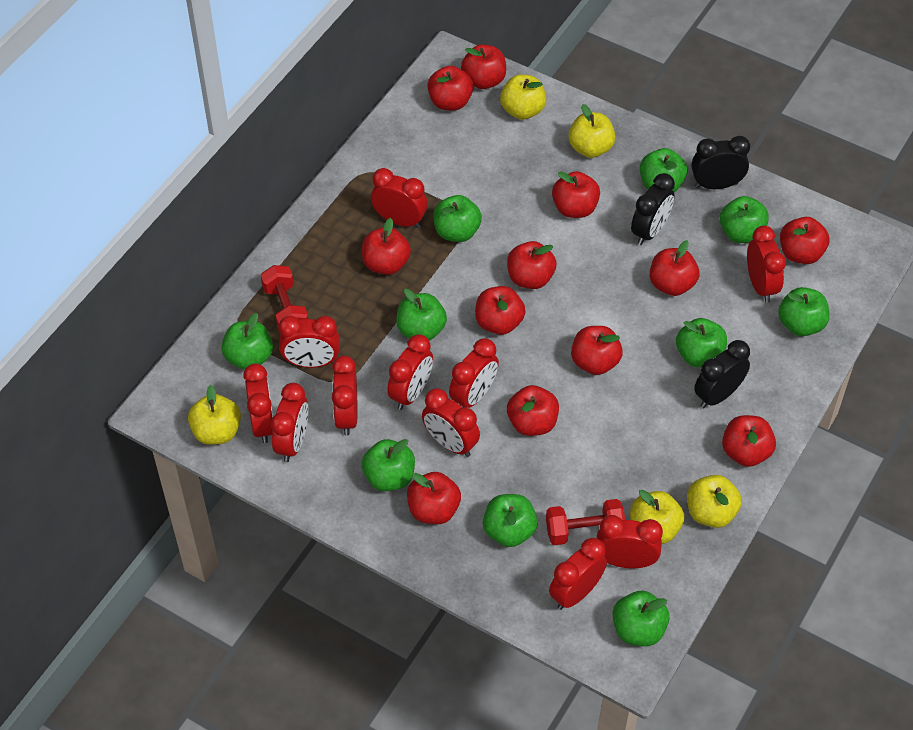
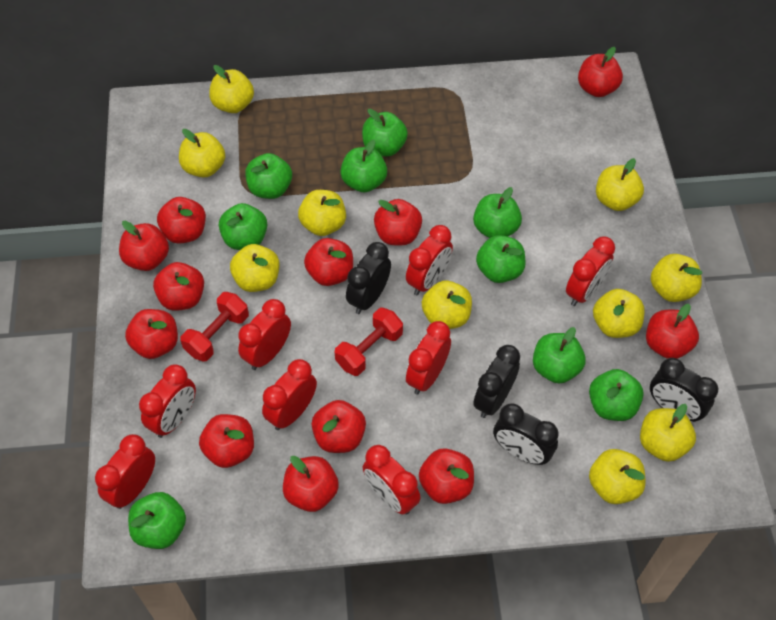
black clock: [631,173,675,245] [692,136,750,189] [694,340,750,408] = 3 -> [346,242,391,314] [473,345,520,418] [493,404,558,465] [650,358,718,422] = 4
green apple: [221,313,273,370] [362,439,415,491] [396,289,447,341] [433,195,482,242] [483,494,538,547] [613,591,669,646] [640,148,687,192] [676,318,727,367] [720,196,769,243] [778,287,829,336] = 10 -> [128,492,186,549] [219,203,267,250] [245,153,292,199] [340,139,387,192] [362,108,408,157] [473,187,522,238] [476,235,526,283] [533,327,586,384] [589,369,644,421] = 9
red clock: [243,364,273,443] [271,383,309,462] [278,316,340,368] [332,356,357,436] [371,168,428,228] [387,334,433,410] [422,388,480,457] [449,338,499,408] [549,538,607,610] [597,515,663,569] [747,226,786,303] = 11 -> [95,434,155,509] [139,364,196,438] [238,299,291,370] [262,359,317,430] [362,445,421,515] [406,225,453,295] [406,321,451,395] [566,237,615,306] = 8
yellow apple: [188,385,241,445] [500,75,546,120] [568,104,616,158] [630,490,685,544] [687,475,742,528] = 5 -> [179,129,225,178] [209,65,254,113] [230,244,280,292] [298,190,346,236] [422,281,472,329] [589,449,646,504] [593,289,645,338] [596,158,644,211] [640,404,696,462] [651,254,702,302] = 10

